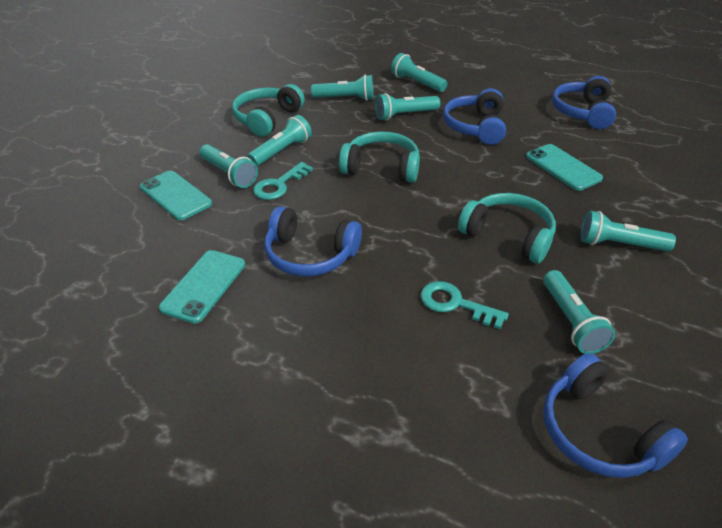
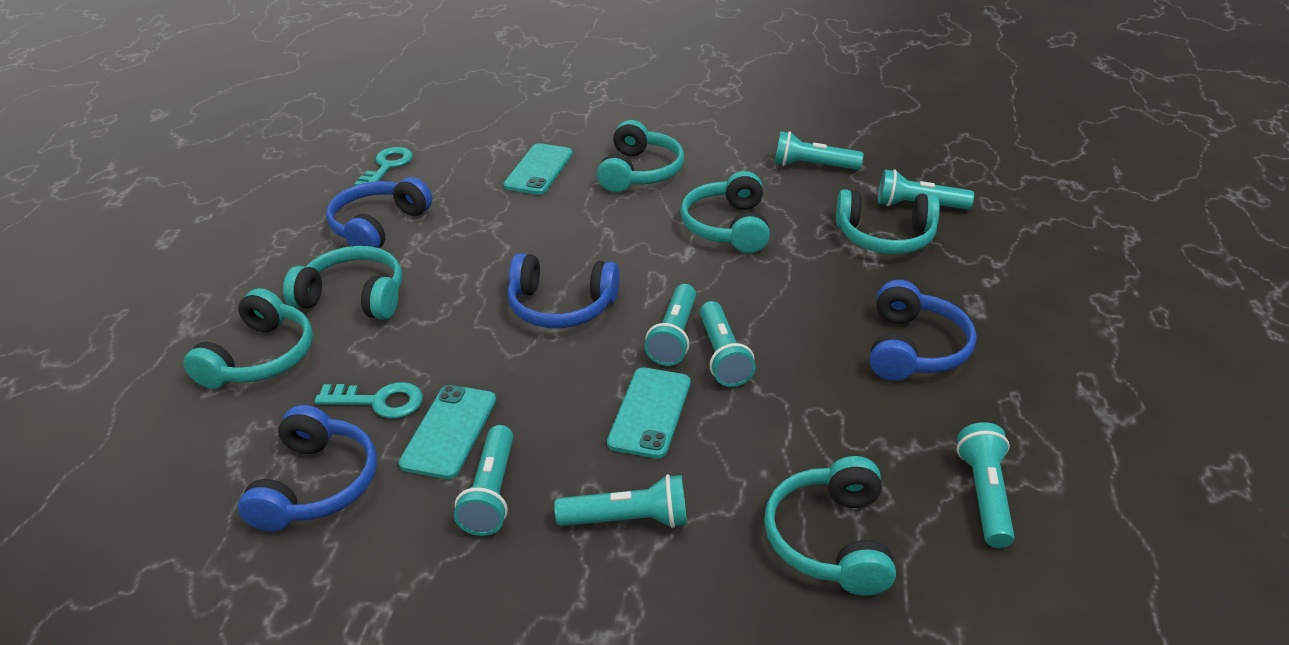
turquoise headphones: [232,84,305,137] [339,131,420,183] [458,193,556,263] = 3 -> [183,288,313,389] [283,246,402,320] [597,120,684,192] [680,171,770,253] [764,456,896,596] [836,189,940,254] = 6

